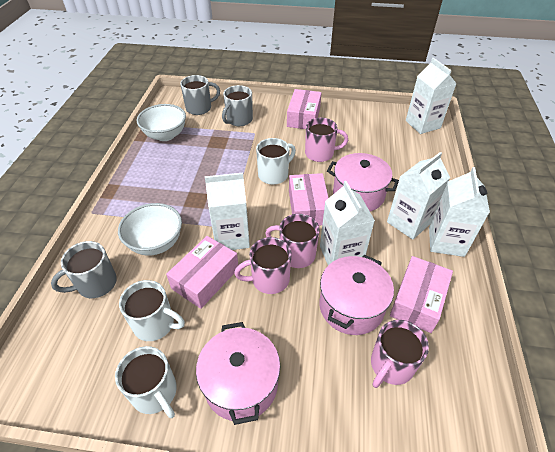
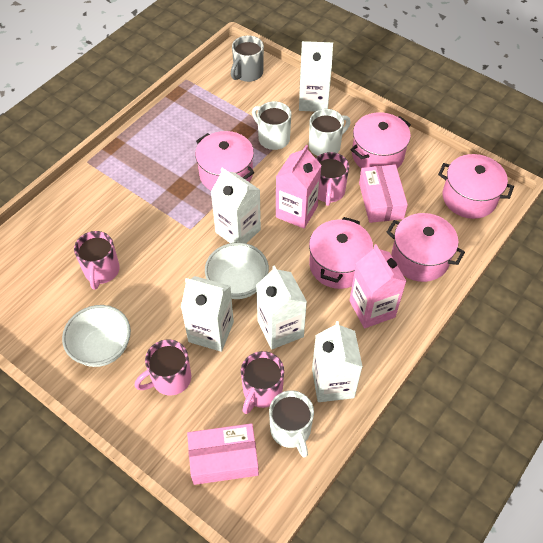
grey mug: [51,241,117,298] [180,75,220,115] [222,85,253,126] = 3 -> [231,35,264,82] = 1
pink box: [166,236,238,309] [287,89,321,129] [289,173,329,225] [390,256,453,333] = 4 -> [187,423,259,485] [359,165,408,223] = 2
pink carton: none = 0 -> [276,145,322,229] [349,244,406,328] = 2
pink pot: [196,322,280,425] [319,255,394,335] [327,153,399,211] = 3 -> [195,131,254,191] [309,217,373,289] [351,112,411,168] [386,213,465,282] [438,154,514,219] = 5

